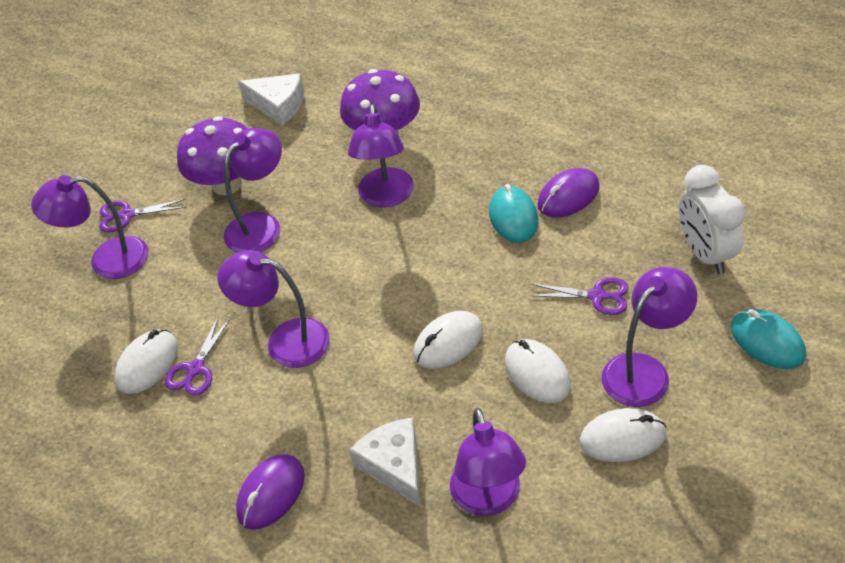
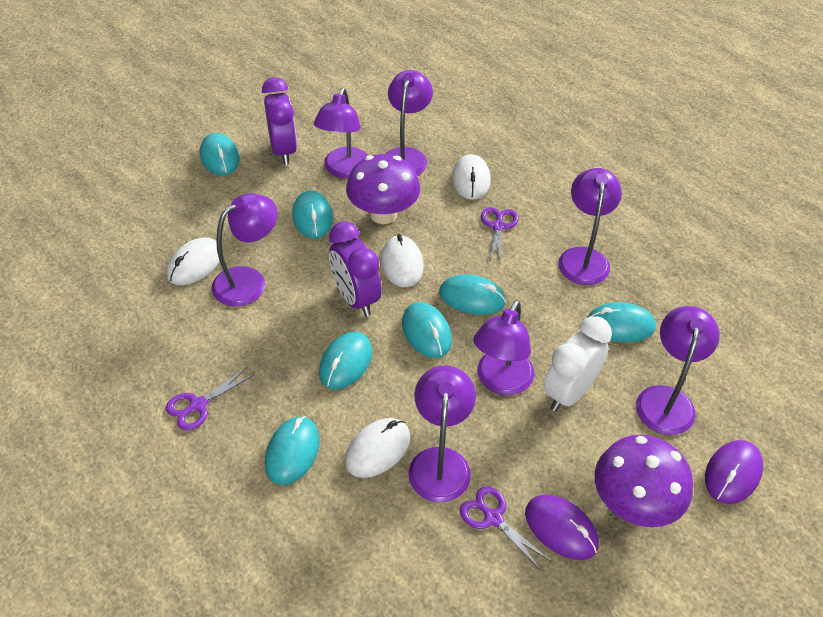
purple clock: none = 0 -> [262,77,297,165] [329,221,382,317] = 2
purple lamp: [31,175,148,279] [217,250,330,368] [224,128,282,253] [348,104,414,207] [450,408,526,516] [602,267,697,407] = 6 -> [212,193,278,306] [314,88,369,178] [385,70,433,176] [408,365,476,502] [473,300,534,395] [558,168,622,285] [636,306,720,435] = 7
turquoise mouse: [489,184,538,243] [731,309,806,369] = 2 -> [200,133,240,176] [265,416,320,485] [292,190,333,238] [319,332,372,389] [402,302,452,358] [439,274,506,315] [587,302,656,342] = 7
white cheese: [238,73,304,126] [349,417,420,506] = 2 -> none = 0

